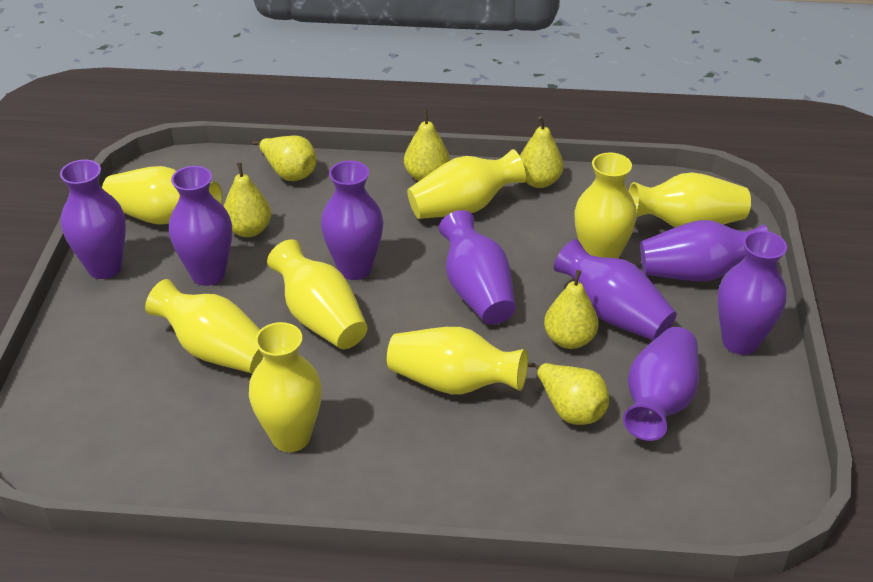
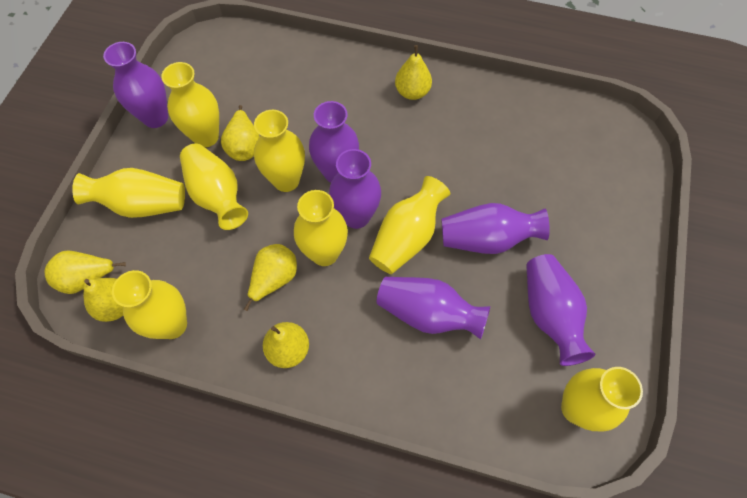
purple vase: [60,160,126,279] [169,166,232,286] [321,161,383,280] [439,210,516,325] [554,239,677,340] [623,327,699,441] [640,220,768,281] [717,231,787,355] = 8 -> [103,42,168,128] [309,101,359,183] [329,149,381,229] [377,277,490,340] [441,203,550,254] [526,254,595,366] = 6

